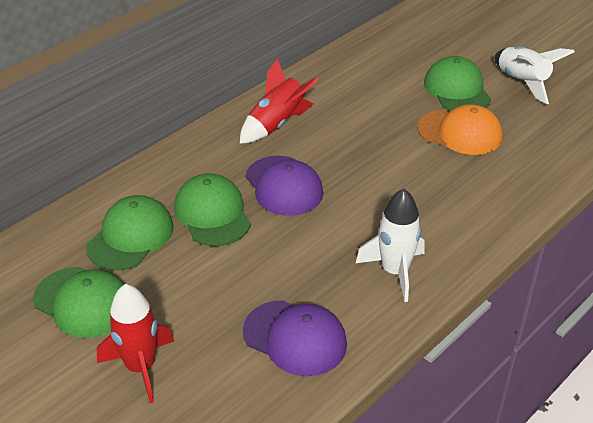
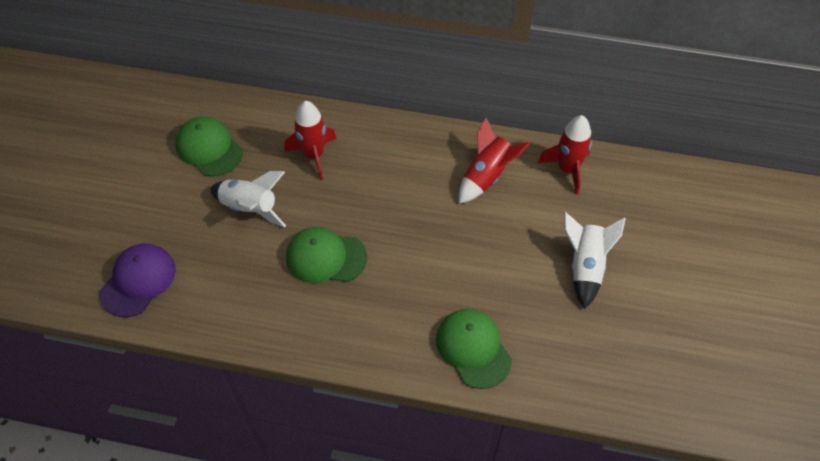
green cap: [33,267,124,338] [86,195,174,271] [174,174,251,246] [424,56,491,111] = 4 -> [175,117,243,177] [286,227,367,283] [436,309,512,389] = 3
orange cap: [417,104,502,155] = 1 -> none = 0
purple cap: [243,300,347,376] [246,156,323,216] = 2 -> [100,243,176,317] = 1
red rocket: [97,284,174,403] [240,59,319,144] = 2 -> [285,101,337,179] [459,118,530,204] [538,115,592,195] = 3

